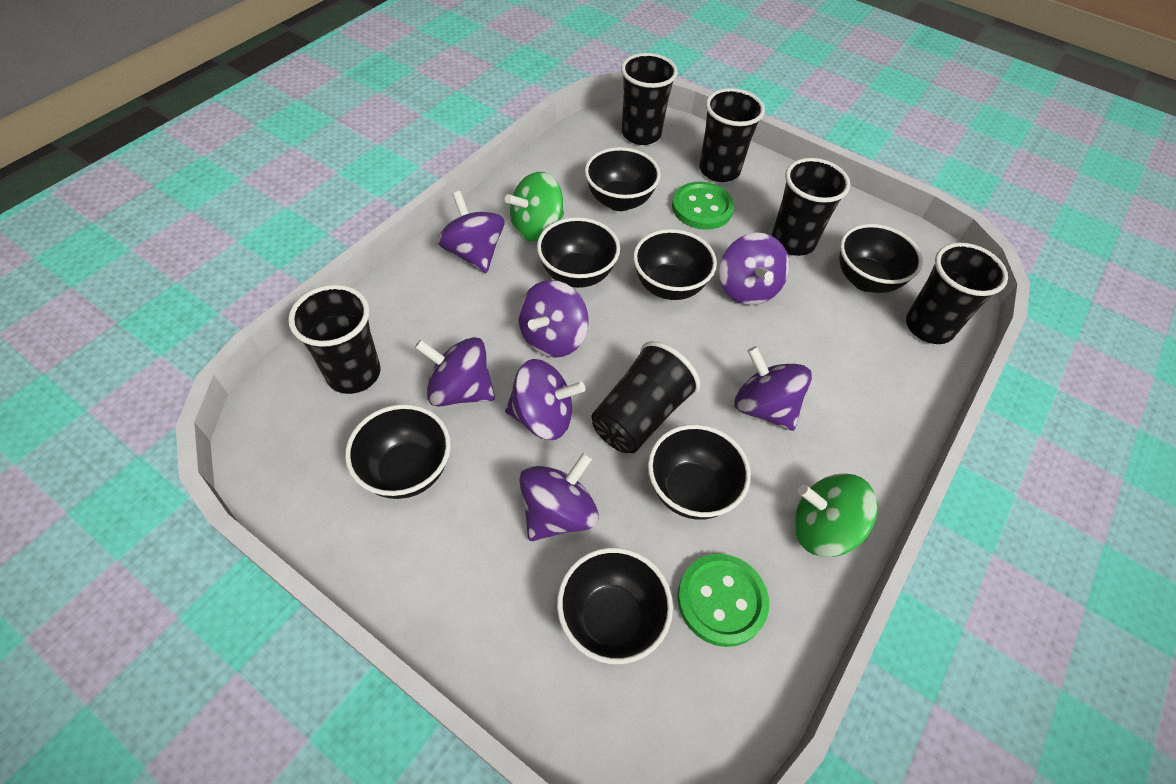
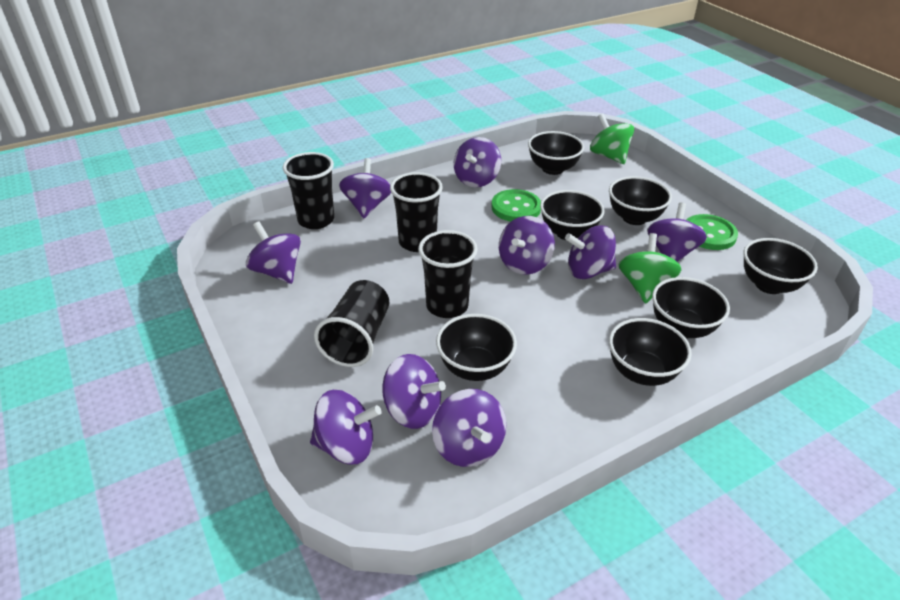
black cup: [288,285,381,394] [591,341,700,453] [621,53,678,145] [699,88,765,182] [771,158,850,256] [906,243,1008,344] = 6 -> [283,152,334,229] [314,280,389,367] [390,172,443,252] [418,230,478,318] = 4
purple spinning top: [415,337,495,407] [437,191,505,273] [505,359,585,440] [518,280,589,358] [519,452,599,541] [719,233,789,305] [735,346,812,431] = 7 -> [246,221,301,284] [310,390,382,464] [339,158,391,218] [382,354,446,429] [432,389,506,467] [454,137,501,187] [499,216,555,275] [565,225,616,279] [647,202,707,262] = 9

